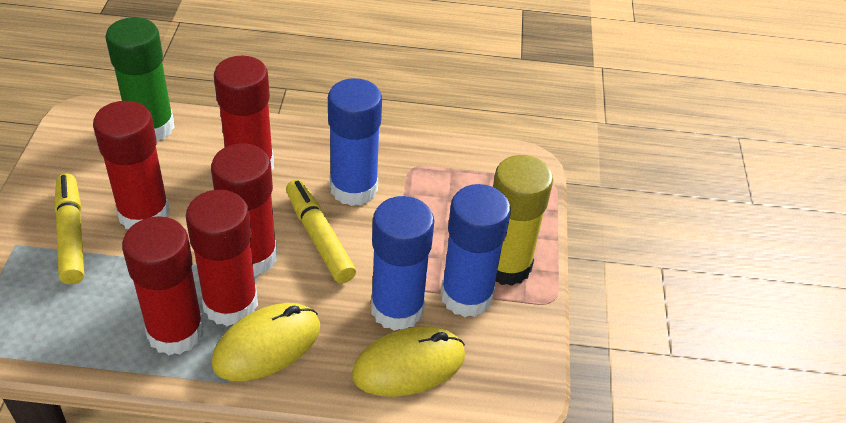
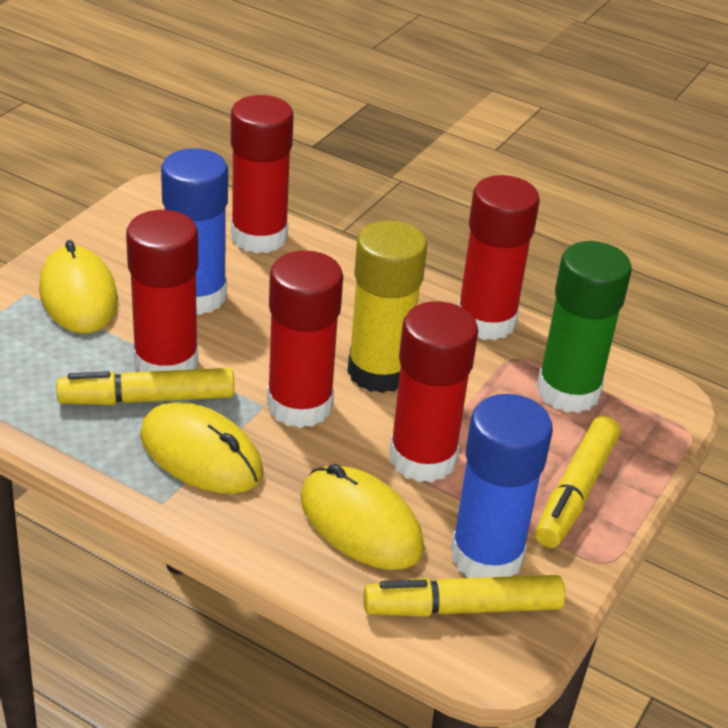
blue glue stick: [328,78,382,206] [371,196,434,331] [441,184,511,317] = 3 -> [161,148,228,315] [451,394,553,578] = 2
yellow marker: [54,174,84,284] [286,179,356,283] = 2 -> [56,368,234,405] [363,575,565,617] [535,416,620,548] = 3
yellow mouse: [211,303,320,381] [352,326,465,397] = 2 -> [39,240,118,333] [140,402,263,494] [300,464,424,570] = 3

